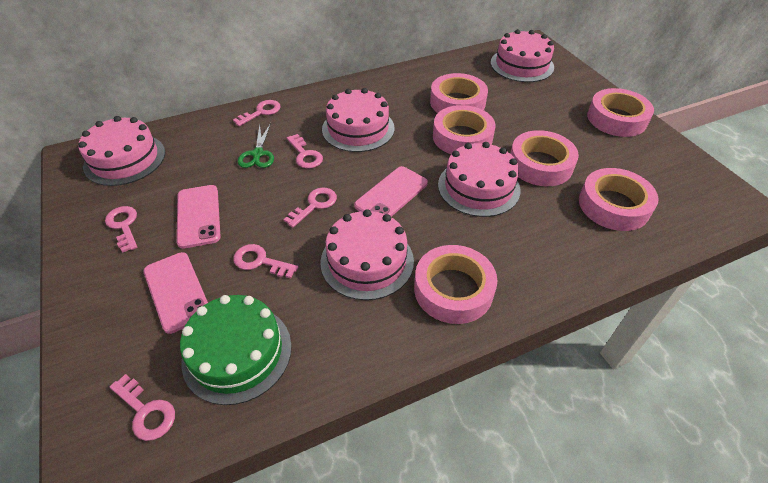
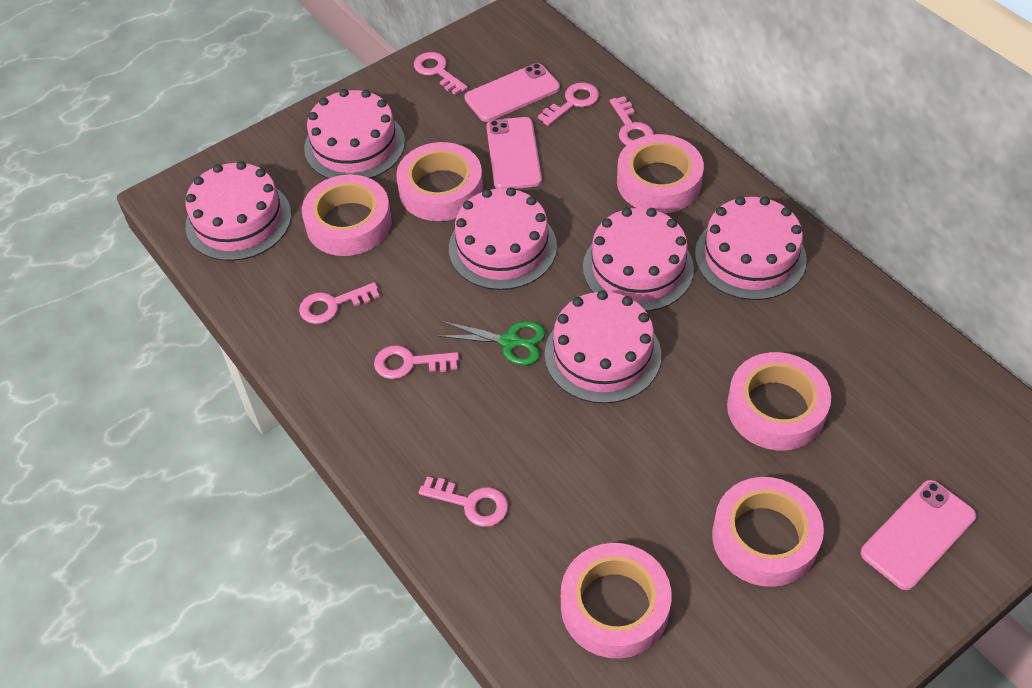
green cake: [180,295,292,405] = 1 -> none = 0
pink cake: [78,116,165,186] [321,209,414,300] [322,88,394,152] [438,142,521,217] [491,29,554,82] = 5 -> [185,161,291,261] [304,89,405,179] [449,187,557,290] [545,290,661,404] [583,208,694,312] [695,196,807,300] = 6

